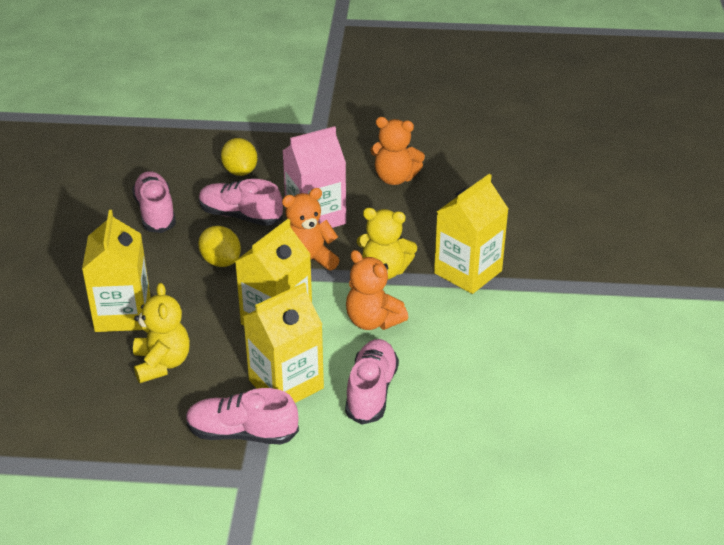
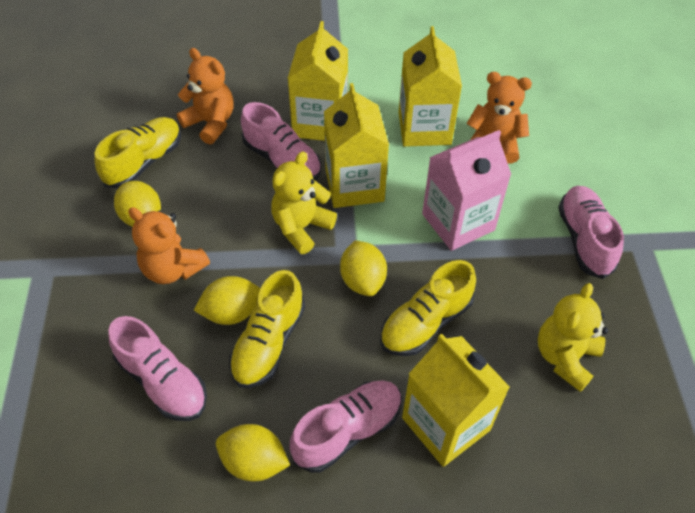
yellow lemon: [198,226,241,267] [221,138,257,176] = 2 -> [114,181,161,227] [194,276,260,325] [216,424,290,481] [340,240,387,296] = 4
yellow shoe: none = 0 -> [94,117,181,189] [229,270,305,388] [380,260,476,356] = 3

